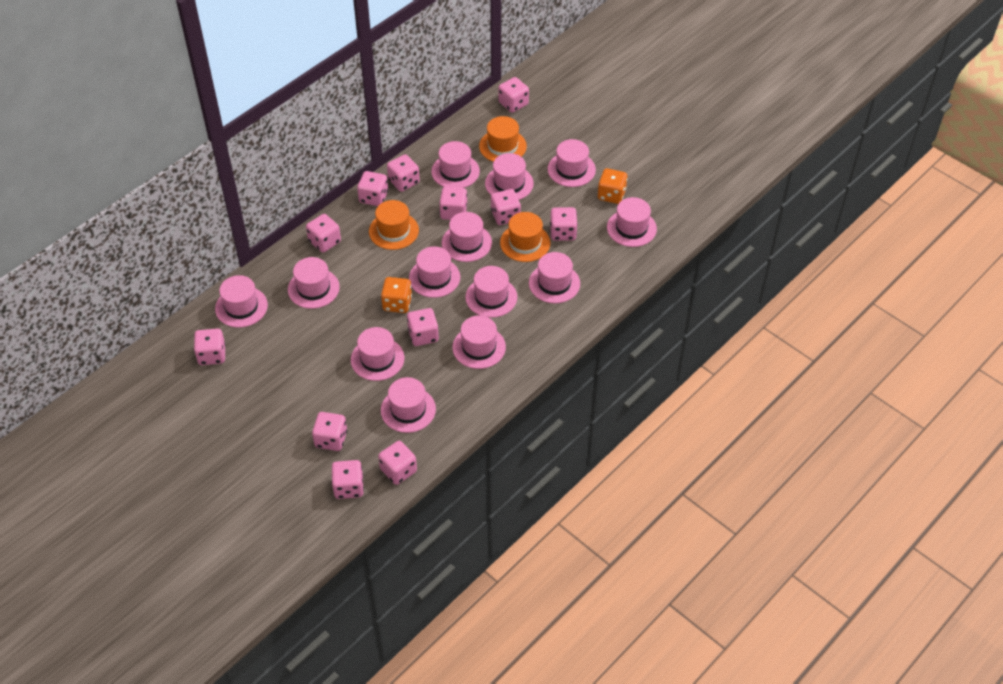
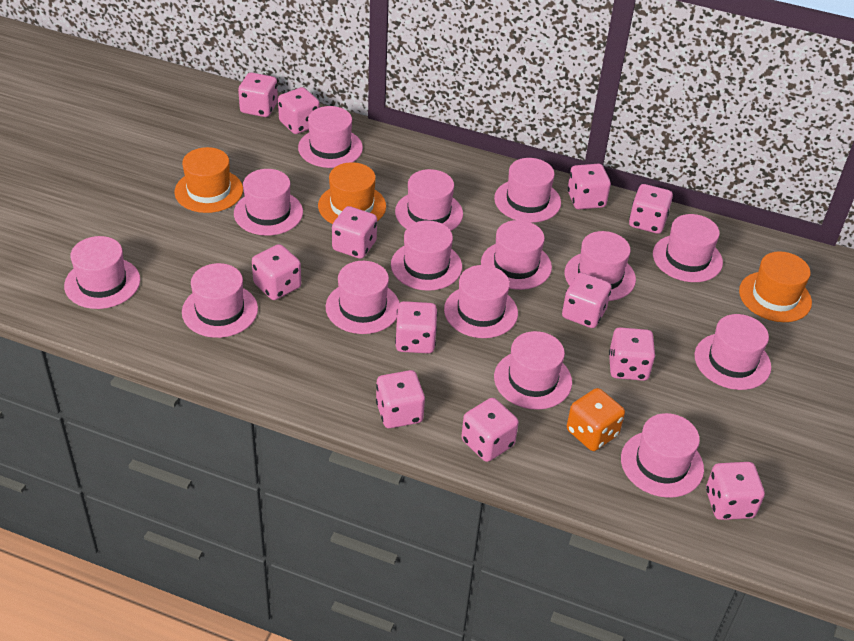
orange dice: [381,277,412,313] [598,168,627,204] = 2 -> [567,388,625,451] = 1
pink hat: [215,275,268,328] [288,257,340,309] [351,327,404,381] [381,377,436,433] [409,246,460,298] [431,141,480,188] [442,212,492,262] [452,315,506,369] [465,266,517,318] [485,153,534,200] [529,252,580,303] [548,139,596,187] [607,197,657,247] = 13 -> [64,236,140,309] [182,263,258,338] [234,169,303,236] [298,106,363,168] [326,261,399,334] [391,220,462,291] [395,169,463,231] [444,265,518,338] [481,220,552,290] [494,158,561,223] [494,331,572,410] [565,231,636,301] [621,413,704,498] [653,214,723,282] [695,314,771,390] = 15

